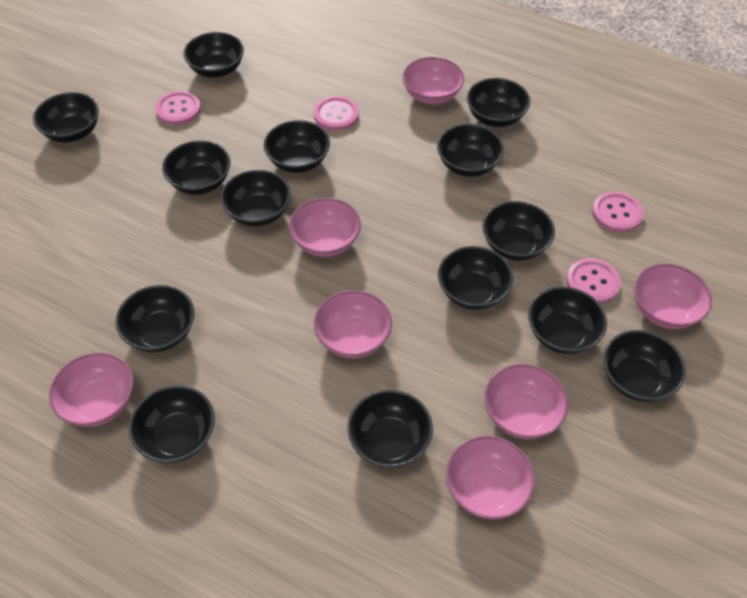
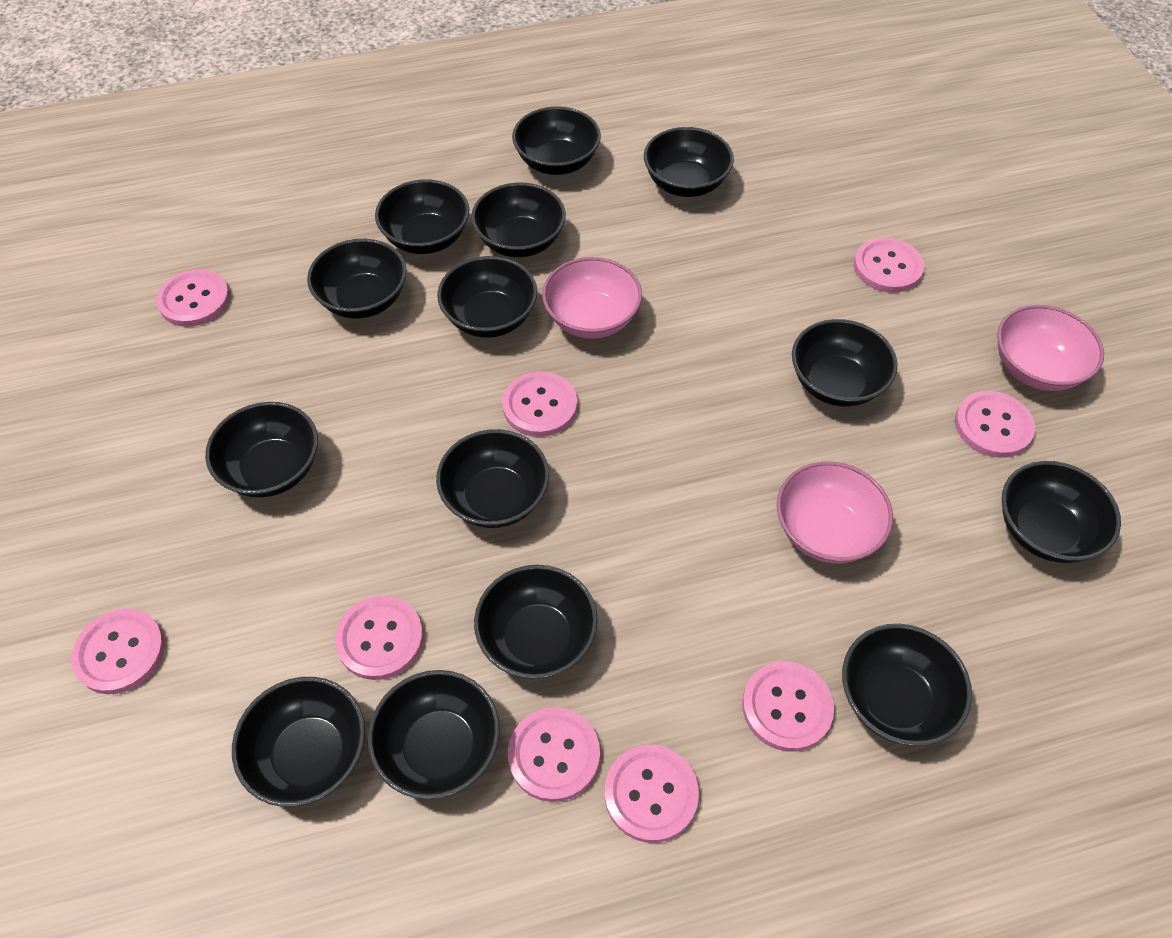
pink bowl: [49,353,133,427] [289,198,361,257] [314,290,392,358] [402,57,464,105] [446,436,535,520] [484,364,568,439] [634,264,712,329] = 7 -> [542,257,642,339] [777,461,893,564] [997,305,1104,391] = 3
pink button: [155,91,201,125] [314,96,359,131] [566,258,621,304] [592,192,644,233] = 4 -> [71,609,165,694] [156,269,230,327] [335,596,423,680] [502,372,577,437] [508,707,600,802] [604,745,699,843] [742,661,834,752] [854,237,924,293] [955,391,1035,458] = 9

